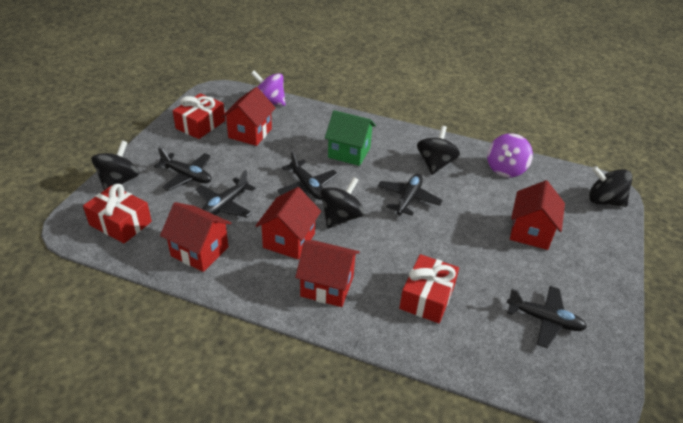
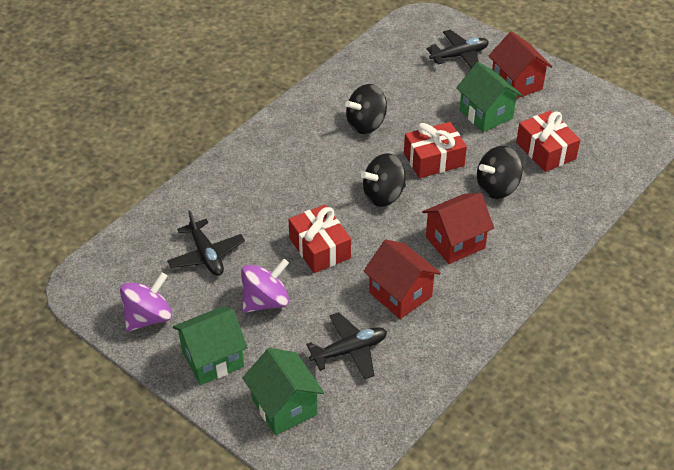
black plane: [154,148,211,191] [196,170,256,218] [277,151,338,200] [378,174,443,216] [507,286,587,348] = 5 -> [167,210,245,276] [306,312,387,380] [427,30,489,69] = 3
black spinning top: [92,140,139,190] [321,177,364,228] [417,126,460,175] [589,166,633,207] = 4 -> [345,84,387,134] [361,153,406,207] [477,146,523,199] = 3
green house: [325,110,376,166] = 1 -> [173,306,248,385] [243,348,324,435] [456,62,522,132] = 3
red house: [160,202,231,272] [221,87,276,146] [256,187,321,259] [295,240,360,307] [510,180,565,250] = 5 -> [363,240,441,319] [422,193,494,264] [489,31,552,99] = 3

